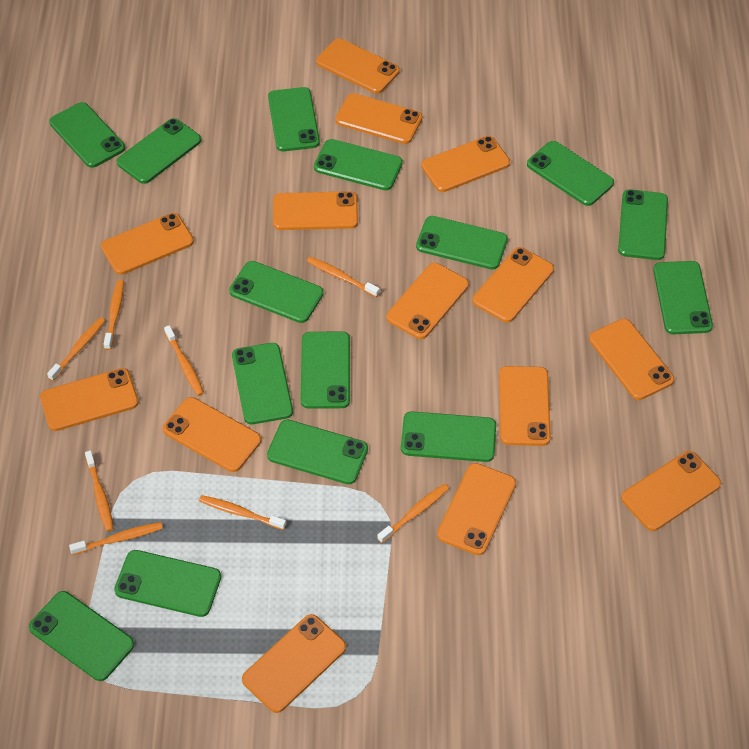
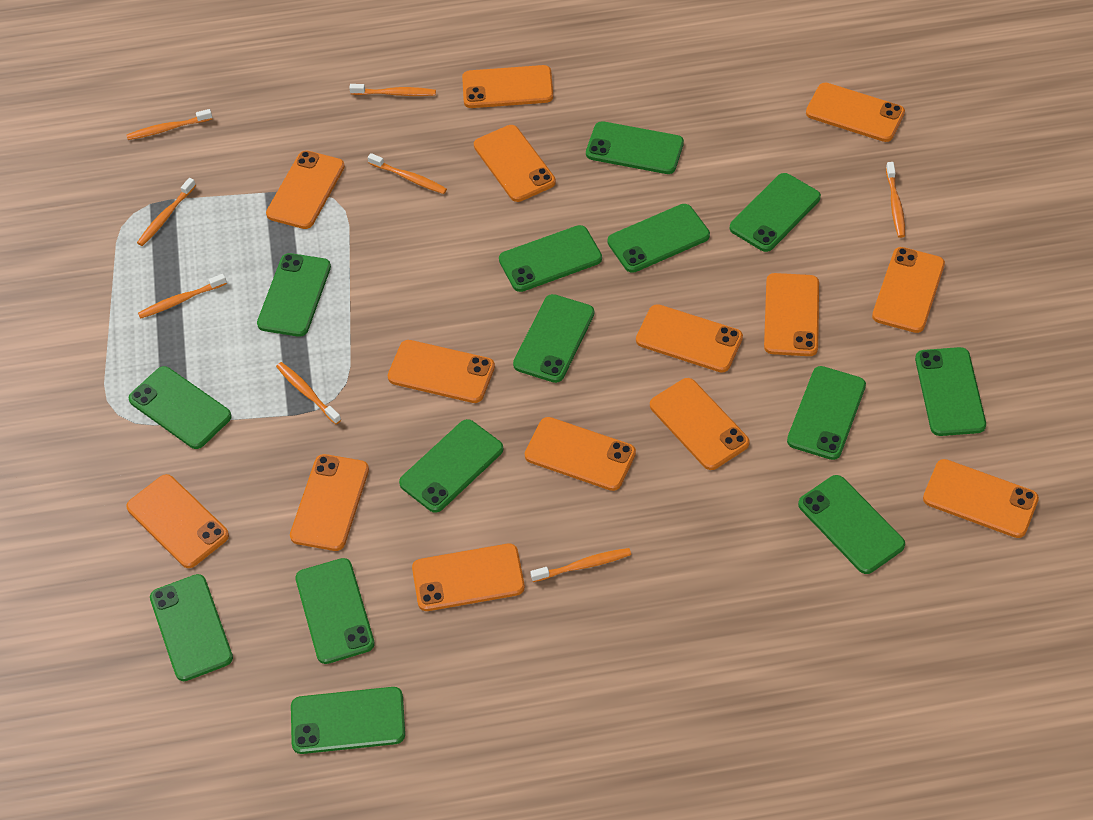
green phone: [29,591,134,681] [49,102,125,168] [114,550,221,617] [117,118,201,184] [229,261,324,323] [232,343,293,424] [267,420,368,484] [268,87,320,151] [301,332,350,409] [314,139,403,190] [401,411,496,462] [416,216,508,270] [527,141,614,206] [618,189,668,260] [653,261,713,334] = 15 -> [129,366,232,449] [150,574,233,681] [257,253,331,337] [291,687,405,754] [295,558,375,664] [399,419,503,513] [499,225,602,292] [513,294,594,383] [586,121,684,174] [607,204,710,273] [730,173,821,252] [787,366,866,460] [798,475,905,574] [915,347,986,436] = 14

